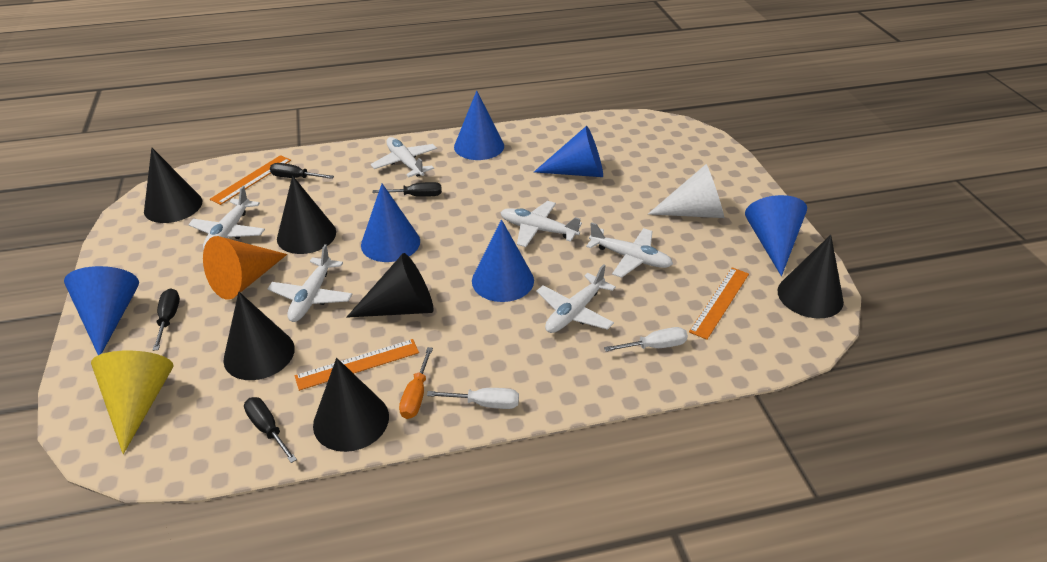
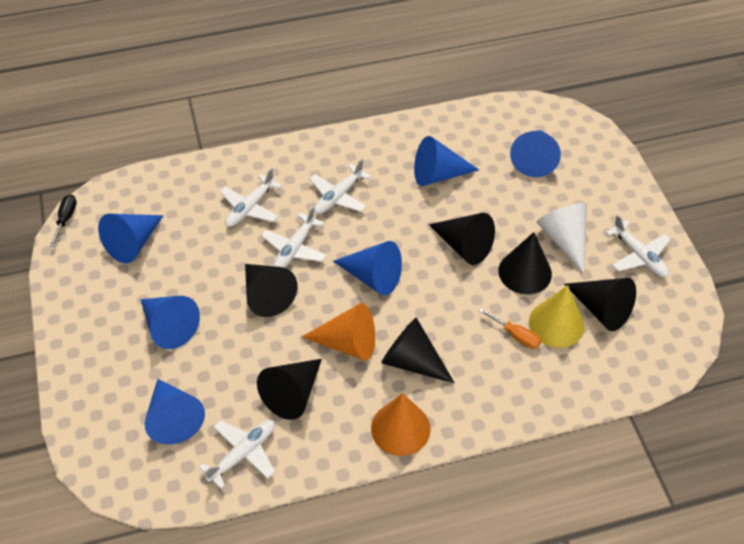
black screwdriver: [153,288,180,351] [244,397,297,463] [270,163,334,179] [372,182,442,197] = 4 -> [50,194,77,247] = 1
orange cone: [203,236,287,300] = 1 -> [302,303,375,361] [371,393,430,456] = 2
orange ruler: [210,155,291,205] [294,339,419,391] [689,267,749,340] = 3 -> none = 0
white plane: [188,186,265,249] [267,244,352,322] [371,137,437,177] [500,201,582,247] [536,264,616,333] [586,222,673,278] = 6 -> [199,420,275,489] [220,168,282,227] [261,206,327,268] [310,159,371,214] [605,215,671,277] = 5
white screwdriver: [427,388,519,409] [604,327,688,352] = 2 -> none = 0

